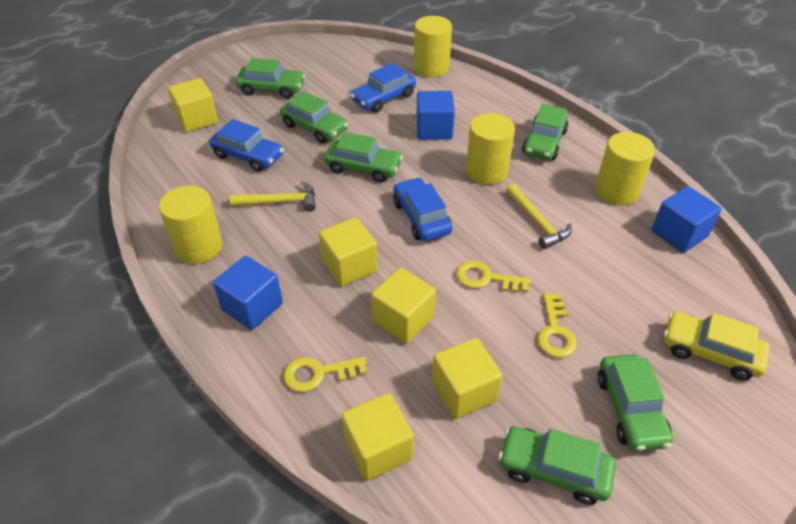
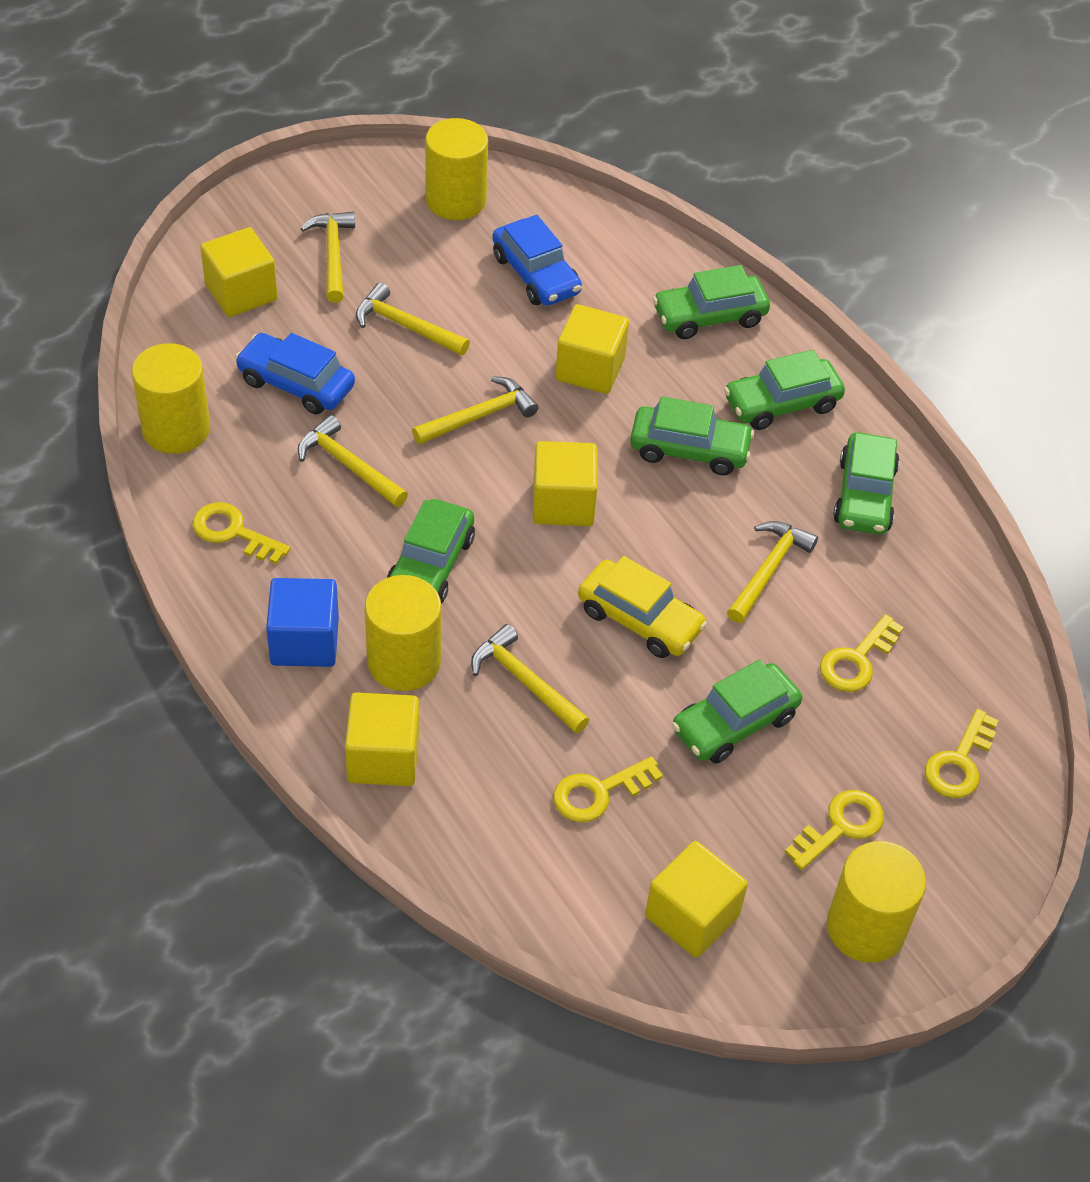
blue car: [209,119,284,172] [351,63,416,113] [393,177,452,241] = 3 -> [235,333,355,414] [492,215,582,306] = 2
blue cube: [213,256,283,330] [416,91,455,140] [652,186,722,253] = 3 -> [266,578,339,667] = 1
yellow hammer: [230,181,316,212] [506,184,572,249] = 2 -> [298,415,408,507] [300,211,355,303] [356,283,470,356] [412,376,538,445] [471,624,589,733] [727,521,818,623] = 6
yellow key: [283,357,367,392] [456,261,531,292] [537,293,577,358] = 3 -> [192,502,290,564] [553,756,663,822] [785,790,884,870] [820,614,904,692] [925,709,999,798] = 5

